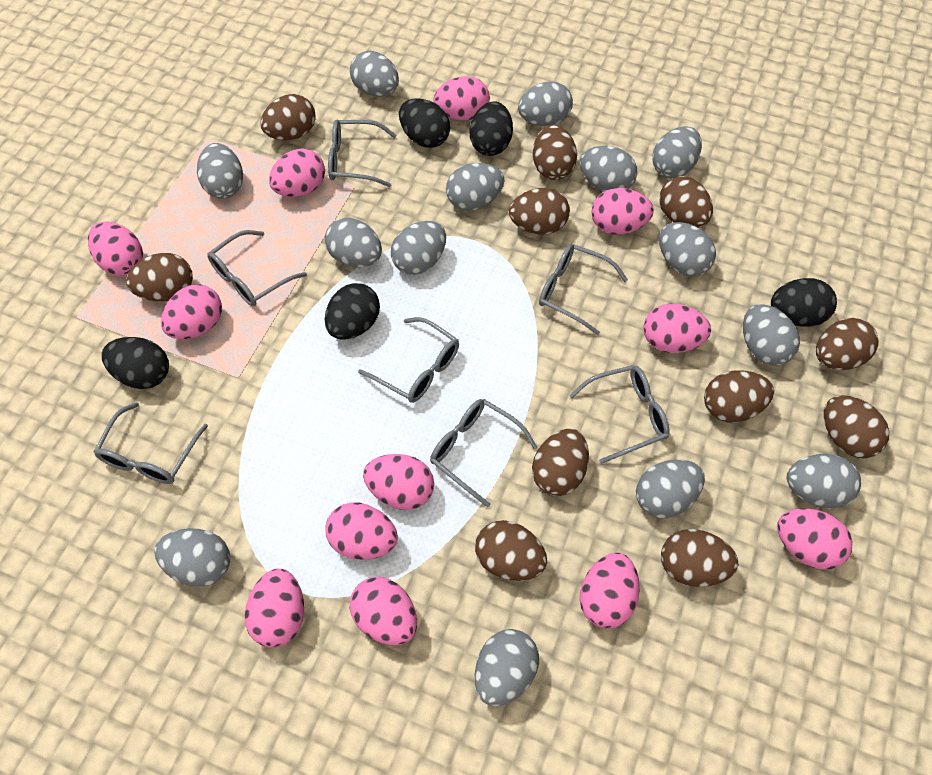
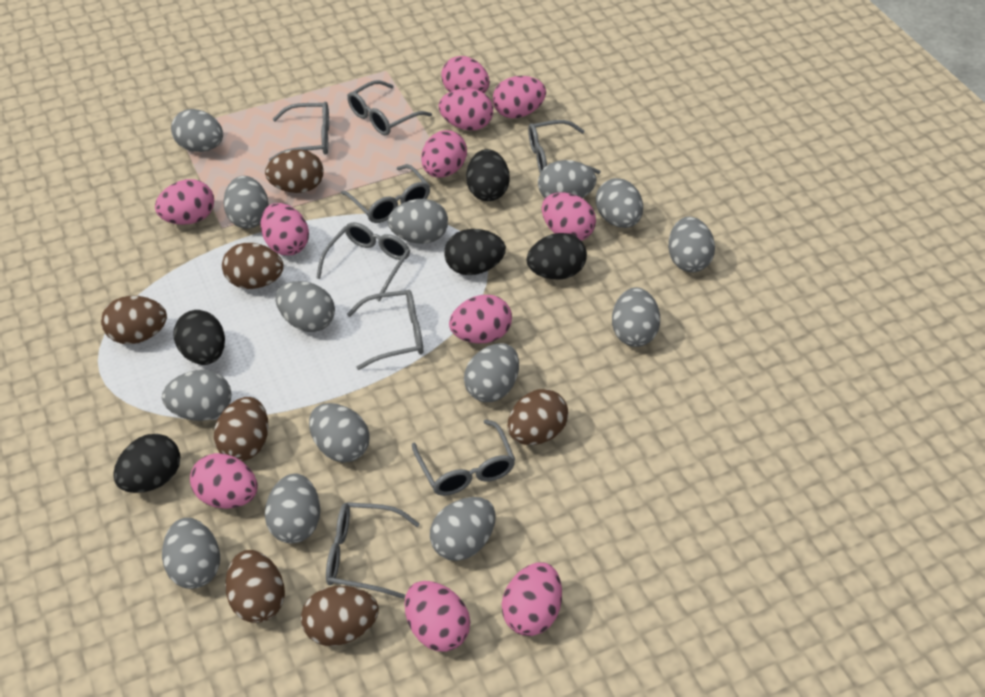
brown egg: [126,253,193,301] [260,94,316,140] [475,520,547,581] [509,188,570,234] [532,429,589,496] [533,125,577,180] [659,176,713,227] [661,529,738,587] [704,370,774,423] [816,318,879,370] [824,395,889,458] = 11 -> [101,296,167,344] [214,397,268,461] [222,243,284,289] [225,550,285,623] [265,149,323,193] [301,586,379,646] [507,389,568,445] = 7
grey glasses: [94,402,208,484] [207,230,307,306] [328,120,396,187] [358,317,459,403] [430,399,538,508] [539,244,628,335] [570,365,670,464] = 7 -> [269,102,329,161] [316,222,410,302] [326,502,420,599] [341,164,430,223] [347,80,432,136] [347,290,423,370] [412,419,515,496] [528,120,601,174] = 8
pink egg: [88,222,143,276] [161,284,222,339] [245,569,304,647] [269,148,325,197] [325,502,398,560] [350,577,417,645] [363,454,434,510] [434,76,490,121] [580,553,640,629] [591,188,654,235] [643,304,711,353] [777,508,853,569] = 12 -> [155,179,214,225] [190,453,258,509] [261,203,309,256] [405,581,470,652] [421,130,467,177] [439,88,493,131] [441,56,490,93] [449,295,512,343] [493,76,546,118] [502,562,562,636] [542,192,596,241] = 11

